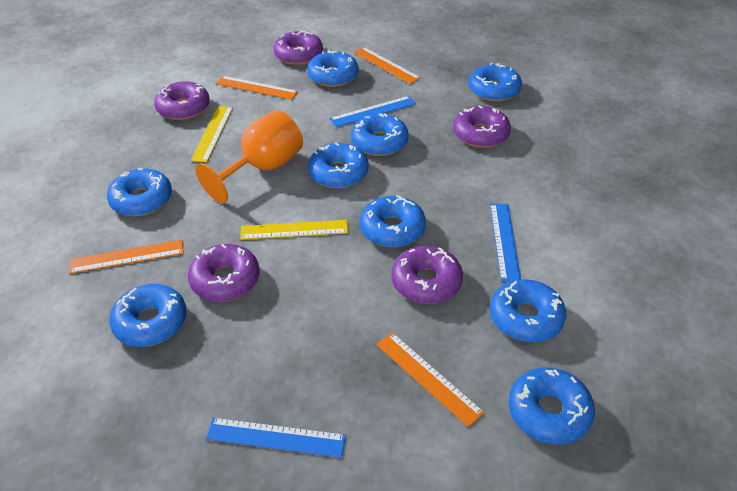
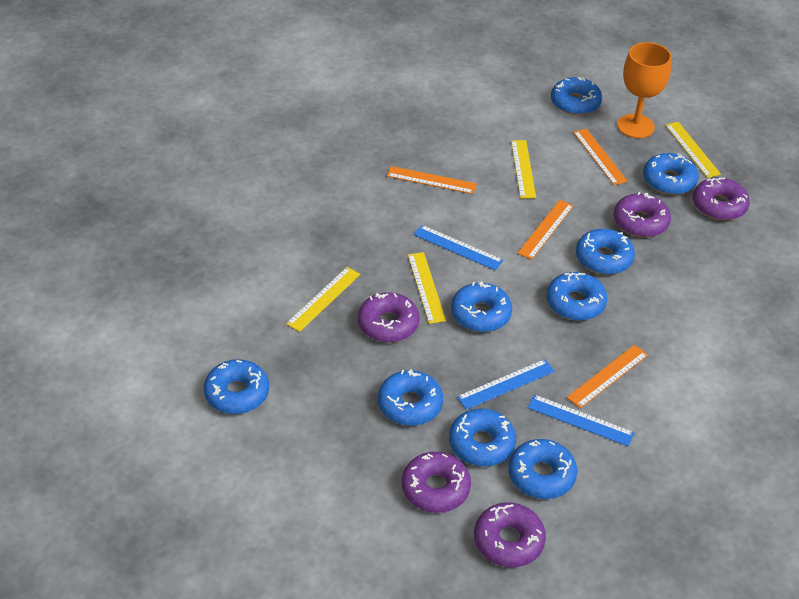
yellow ruler: [191,106,233,162] [240,220,348,240] = 2 -> [286,267,360,332] [408,252,446,324] [511,140,536,199] [665,122,721,178] = 4

